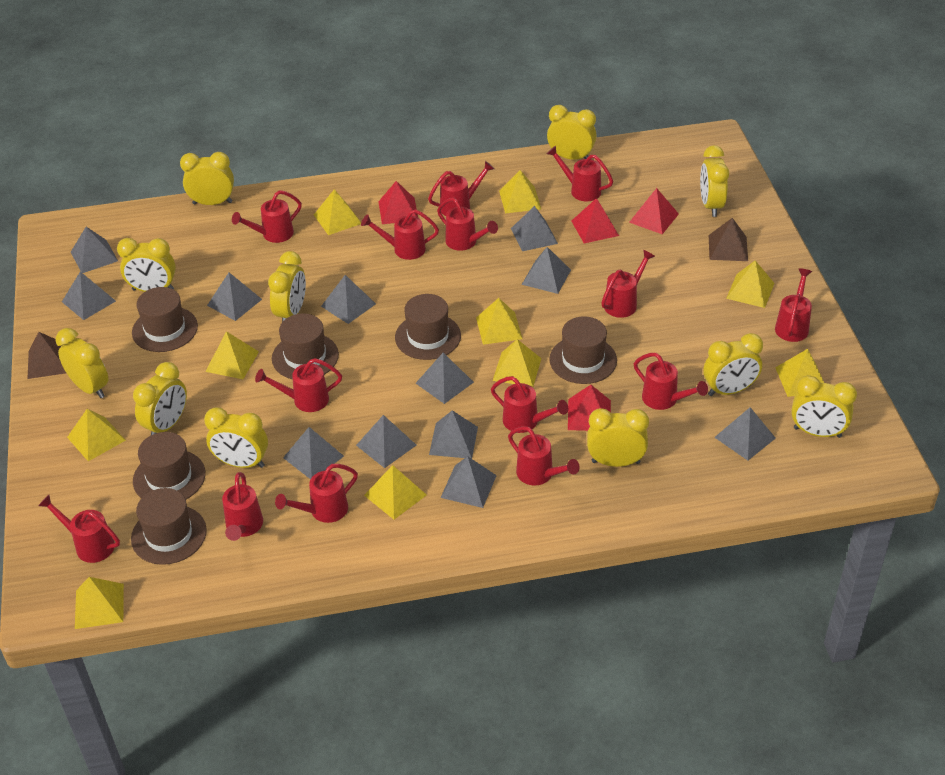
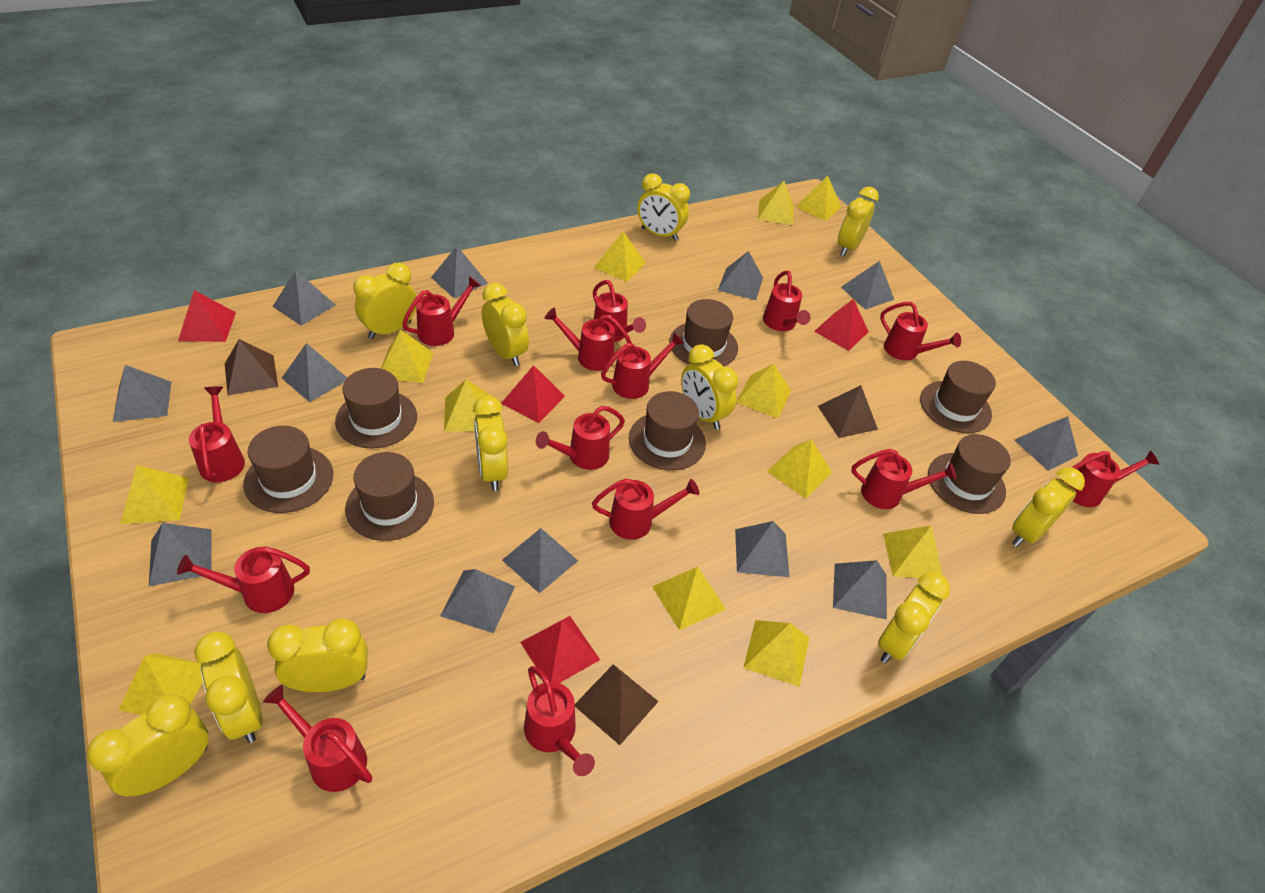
brown hat: [131,488,207,565] [132,287,198,352] [133,432,205,499] [272,314,339,380] [395,294,461,360] [549,316,617,384] = 6 -> [243,426,333,513] [335,368,417,449] [345,452,434,541] [629,391,706,470] [670,299,738,367] [920,361,996,433] [928,434,1011,514] = 7
brown pyramid: [28,332,66,379] [709,218,748,261] = 2 -> [225,339,278,395] [575,664,659,745] [818,385,878,438] = 3
yellow pyramid: [67,409,126,461] [75,577,124,629] [205,331,259,379] [314,189,361,235] [364,465,426,519] [476,298,523,345] [493,339,542,387] [499,170,541,213] [726,260,775,308] [775,349,824,397] = 10 -> [118,653,203,715] [121,465,189,524] [381,330,433,383] [444,379,491,432] [593,232,646,282] [652,567,726,630] [736,363,791,418] [743,620,809,687] [758,181,794,225] [767,439,832,498] [796,176,841,221] [884,525,942,578] = 12

